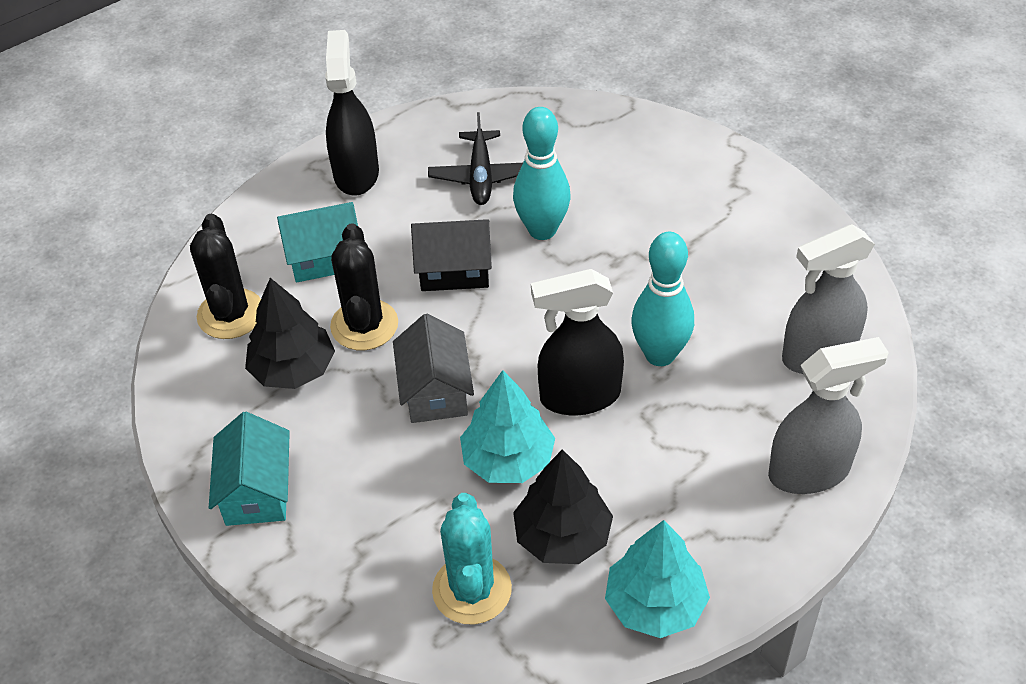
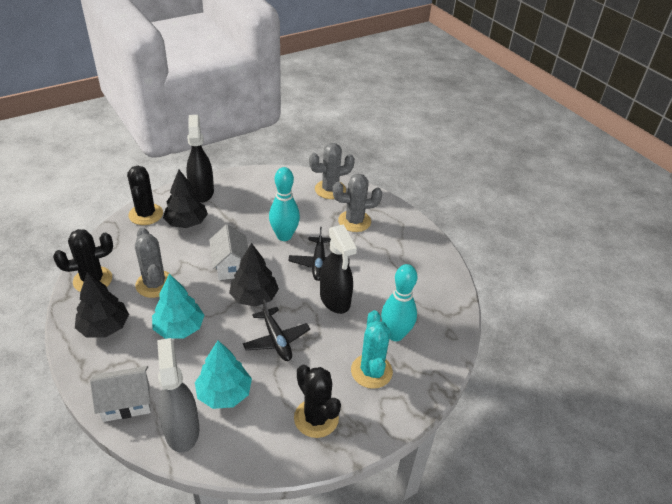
black cactus: [190,213,261,339] [330,223,398,350] = 2 -> [53,229,113,292] [127,166,163,225] [294,365,341,438] = 3
black house: [411,219,492,291] = 1 -> none = 0
black plane: [428,112,523,205] = 1 -> [243,299,310,361] [288,227,349,281] = 2
black tree: [245,278,335,389] [513,449,613,564] = 2 -> [75,272,129,338] [163,170,208,228] [229,243,279,307] = 3
grey cactus: none = 0 -> [135,227,169,298] [309,143,355,199] [333,174,382,232] = 3
grey house: [393,314,474,423] = 1 -> none = 0
grey spray bottle: [768,337,889,494] [782,224,875,374] = 2 -> [157,338,199,453] = 1
turquoise house: [209,412,290,526] [277,202,358,282] = 2 -> none = 0
white house: none = 0 -> [90,366,151,422] [209,224,248,280] = 2

